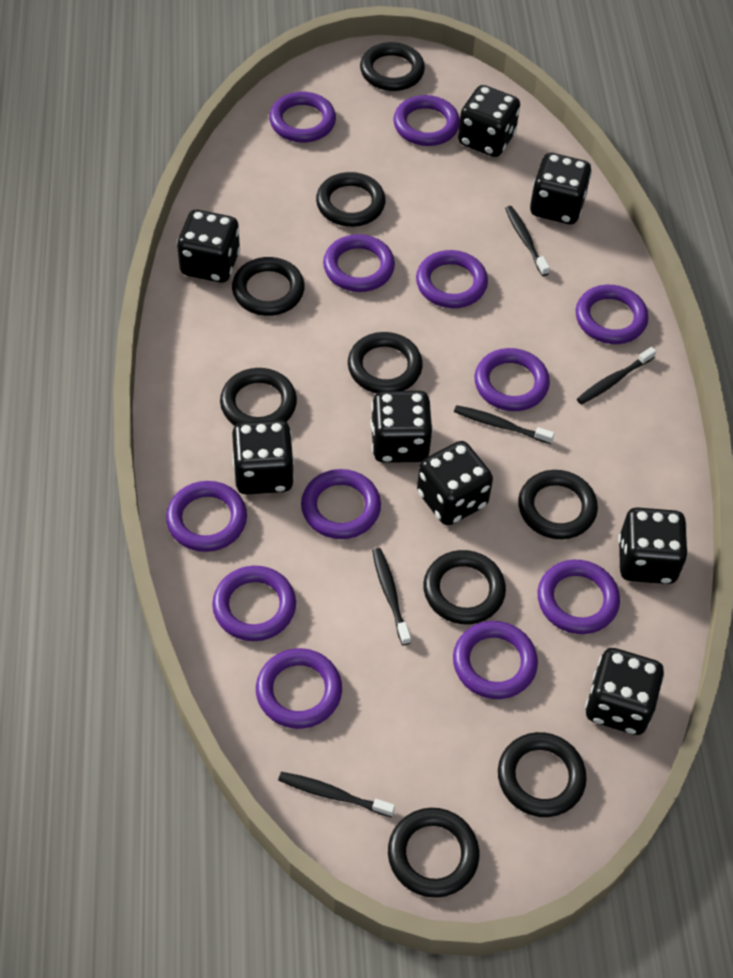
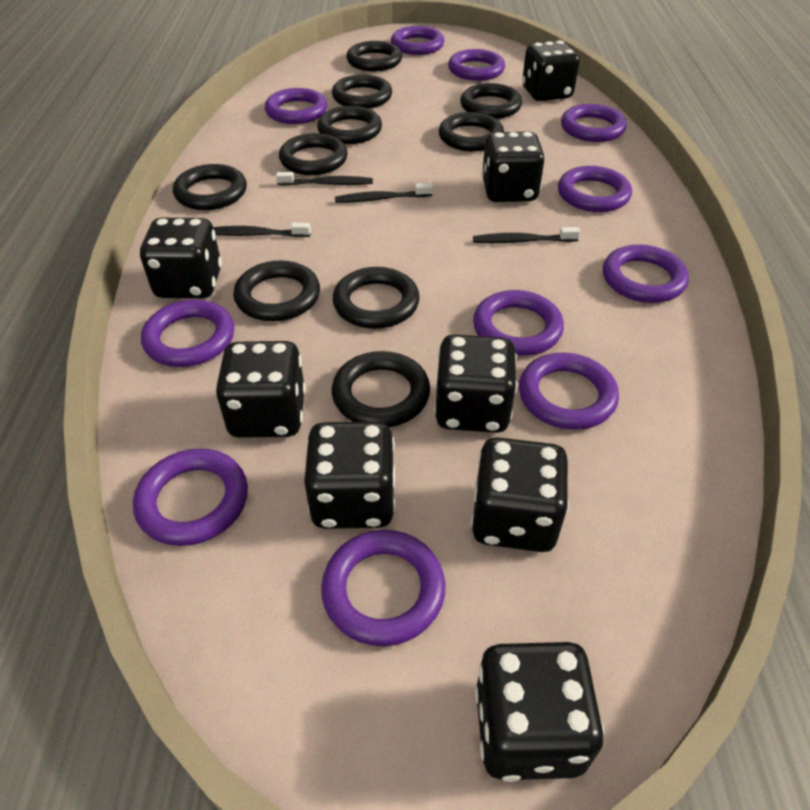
black ring: [220,368,297,426] [232,257,305,316] [316,172,386,227] [348,332,423,393] [360,42,425,91] [388,808,479,898] [423,550,506,624] [498,732,587,817] [518,470,598,539] = 9 -> [173,164,247,210] [233,260,320,321] [279,133,348,175] [317,106,382,144] [332,74,392,109] [332,351,430,427] [333,267,420,329] [347,41,402,71] [439,112,504,151] [460,83,522,119] = 10
black toothbrush: [278,772,395,817] [372,548,411,645] [454,405,554,444] [505,206,550,276] [577,347,656,405] = 5 -> [213,223,311,237] [276,172,373,186] [335,183,433,203] [473,227,580,243] = 4
purple ring: [166,481,247,552] [212,566,296,641] [256,648,342,729] [269,92,336,143] [301,469,381,539] [323,234,395,292] [393,95,460,146] [416,250,488,308] [453,621,538,699] [475,348,550,411] [537,560,620,634] [576,285,648,344] = 12 -> [133,449,248,546] [141,300,234,367] [265,88,327,124] [321,530,445,646] [391,26,444,55] [448,49,505,81] [473,290,564,356] [519,353,619,430] [558,166,632,212] [561,104,627,142] [603,244,689,303] = 11

